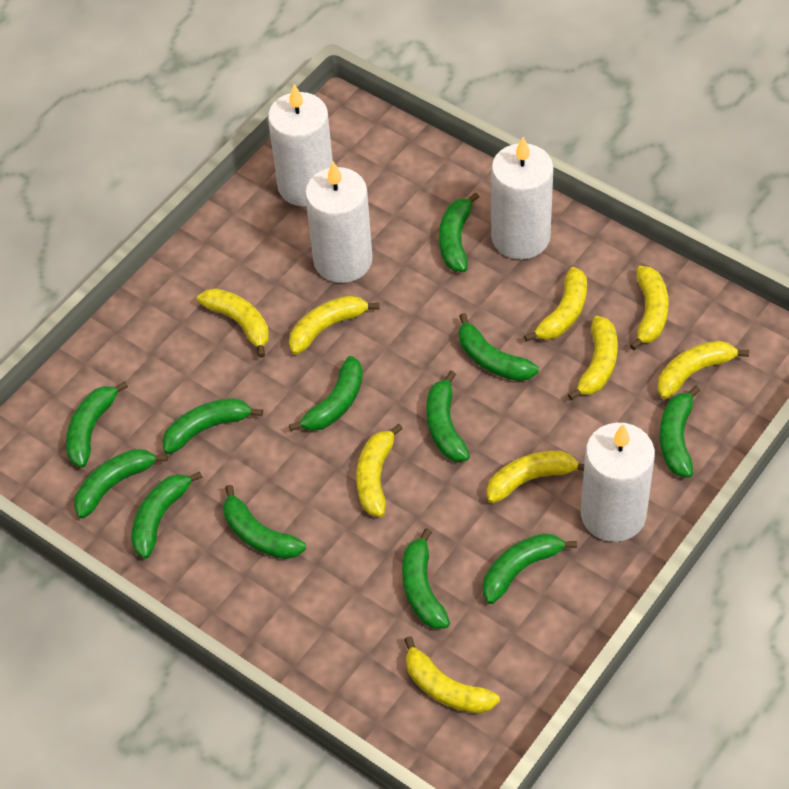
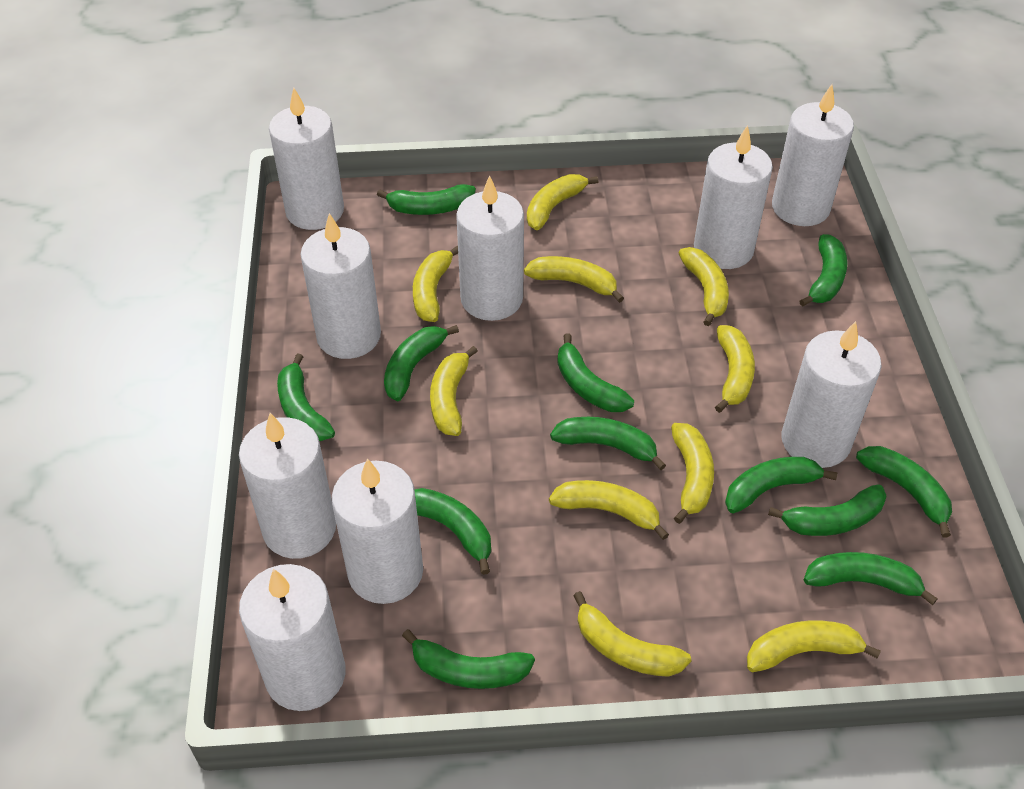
white candle: [268,84,333,207] [305,161,373,283] [491,137,554,259] [581,423,655,542] = 4 -> [239,413,336,559] [239,564,345,711] [269,87,344,230] [300,213,381,359] [332,458,423,604] [456,175,524,321] [694,125,773,269] [772,84,854,226] [781,321,882,468] = 9
yellow banana: [197,288,269,358] [289,295,379,355] [356,424,403,517] [404,636,500,714] [487,451,584,504] [524,267,587,342] [568,316,618,401] [630,266,669,350] [657,341,749,399] = 9 -> [413,246,458,322] [430,346,478,436] [524,256,624,303] [527,174,598,230] [549,480,669,540] [573,591,691,677] [671,423,714,524] [679,247,729,326] [715,325,755,413] [747,620,881,672] = 10

